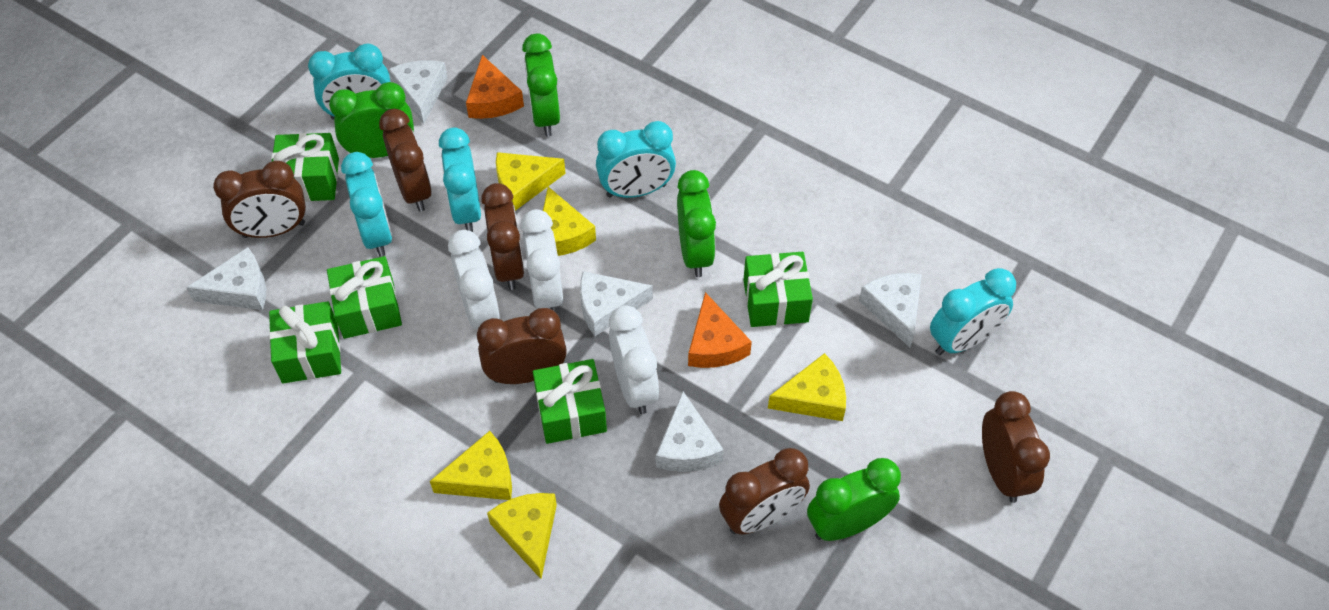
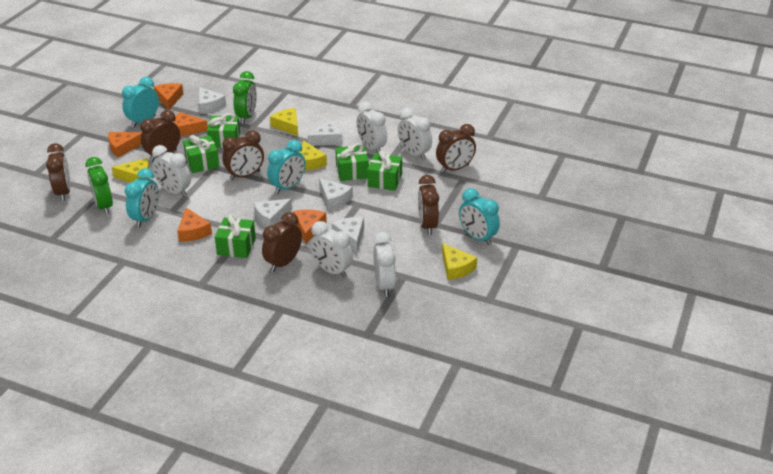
green clock: [329,82,414,158] [522,33,560,137] [677,170,716,277] [807,458,901,541] = 4 -> [85,157,113,215] [233,71,257,124] = 2
orange cheese: [466,55,524,119] [688,292,752,368] = 2 -> [108,132,142,157] [154,83,184,110] [173,112,208,137] [177,207,212,242] [293,209,327,244] = 5
turquoise clock: [308,44,391,120] [341,152,392,257] [439,128,481,232] [596,121,676,198] [930,268,1016,355] = 5 -> [122,77,159,127] [125,168,159,228] [267,140,306,194] [459,188,500,245] = 4
white clock: [448,230,500,329] [520,209,564,310] [609,305,659,414] = 3 -> [152,145,191,197] [310,221,353,278] [357,102,387,153] [373,232,396,296] [398,108,432,160] = 5
yellow cheese: [430,431,512,500] [487,493,557,579] [496,152,566,211] [543,187,596,256] [768,353,846,421] = 5 -> [112,158,150,183] [270,108,298,136] [300,140,327,171] [442,243,477,280] = 4

